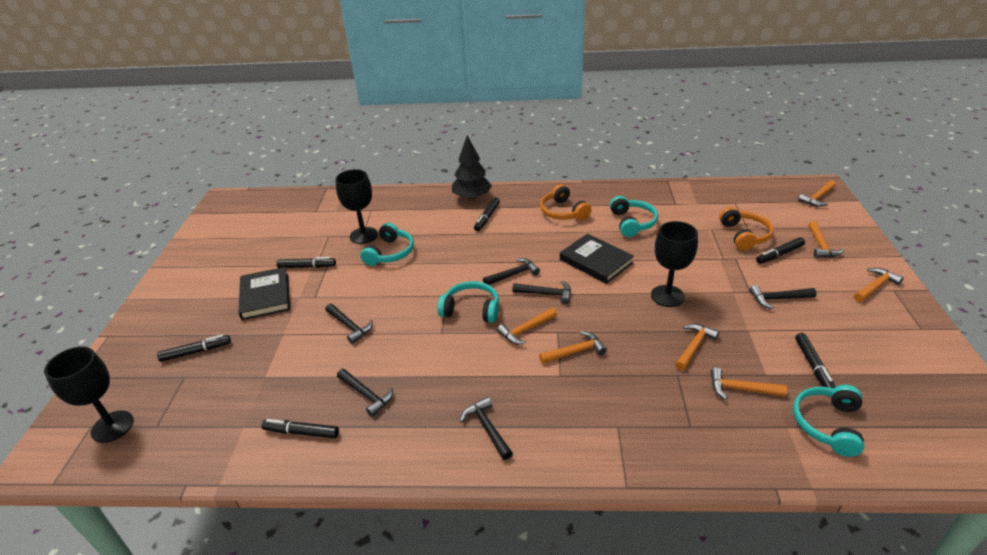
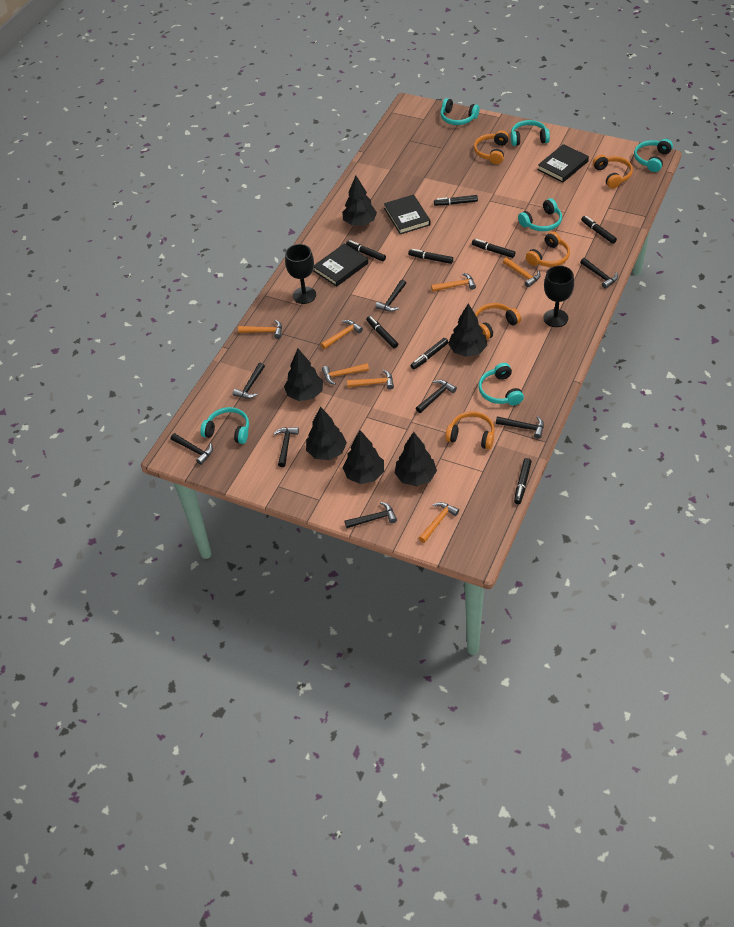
black book: [239,267,290,320] [560,234,634,284] = 2 -> [313,243,368,287] [384,194,430,234] [538,144,589,182] = 3
black goblet: [44,346,134,443] [335,169,378,244] [651,221,698,307] = 3 -> [285,244,316,304] [543,266,574,327] = 2
black hammer: [325,304,373,344] [337,369,393,417] [460,397,513,460] [483,258,540,285] [512,281,571,304] [749,285,817,309] = 6 -> [171,433,213,465] [233,363,265,399] [273,427,299,467] [345,502,397,528] [375,279,406,312] [416,380,457,413] [496,416,544,439] [580,258,618,289] = 8
black marker: [157,334,231,362] [262,419,339,438] [276,257,336,268] [474,198,500,231] [756,237,805,264] [795,333,835,388] = 6 -> [346,240,386,262] [366,316,398,348] [408,249,453,264] [411,338,448,369] [434,195,478,206] [472,239,515,258] [514,458,531,504] [581,216,617,244] = 8
black tree: [452,135,492,200] = 1 -> [284,349,323,401] [306,407,347,460] [342,176,377,226] [343,430,384,484] [395,432,437,486] [448,303,487,357] = 6
orange headphones: [540,184,591,220] [719,207,774,250] = 2 -> [445,411,495,450] [474,130,509,164] [475,303,521,340] [526,231,570,267] [593,155,633,189] = 5
turquoise headphones: [360,223,414,266] [437,281,499,323] [610,196,658,237] [793,385,864,457] = 4 -> [200,407,249,444] [441,98,480,125] [478,363,524,405] [511,120,550,146] [518,198,562,231] [634,139,673,172] = 6

